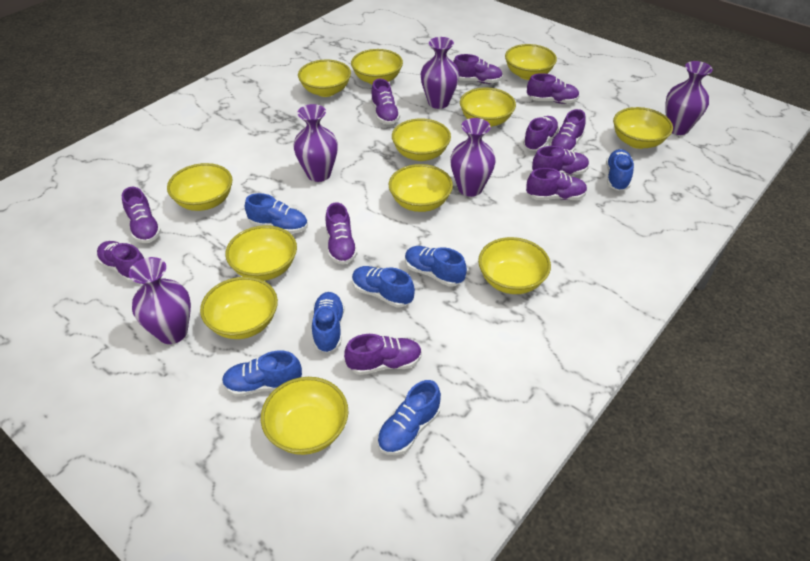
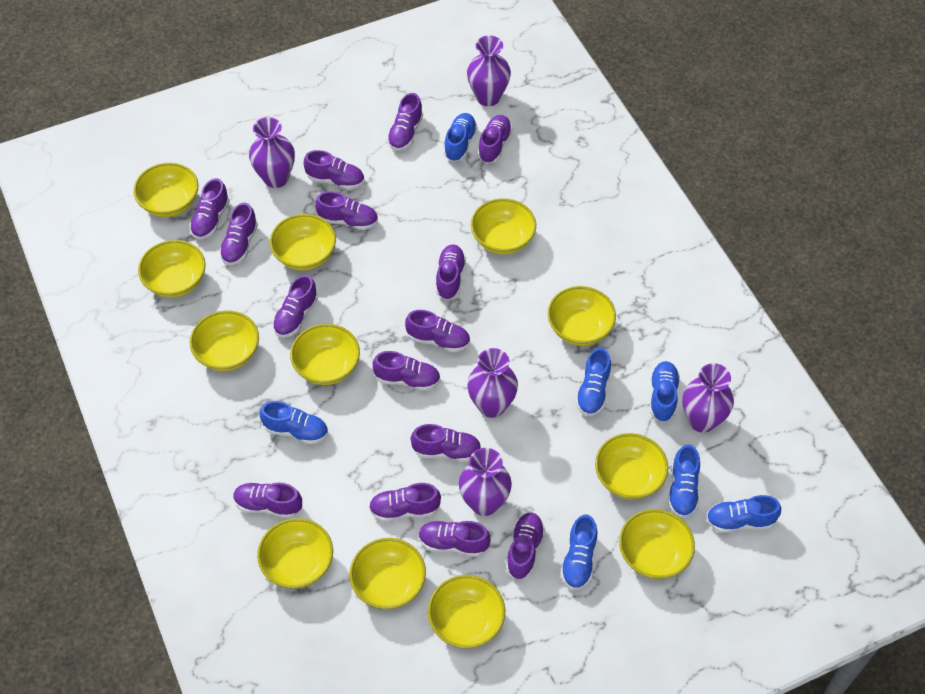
purple shoe: [97,241,144,282] [122,187,161,243] [326,202,357,265] [344,334,422,375] [371,79,400,125] [453,54,503,84] [523,116,559,151] [526,168,587,200] [527,73,580,104] [532,146,589,175] [549,109,586,152] = 11 -> [189,178,229,239] [219,203,258,265] [233,482,302,518] [273,275,318,337] [304,150,364,190] [315,191,378,230] [369,483,441,522] [373,351,440,391] [387,93,423,151] [405,310,470,352] [411,424,481,462] [418,521,491,557] [436,244,466,300] [478,115,513,163] [506,513,545,579] = 15

